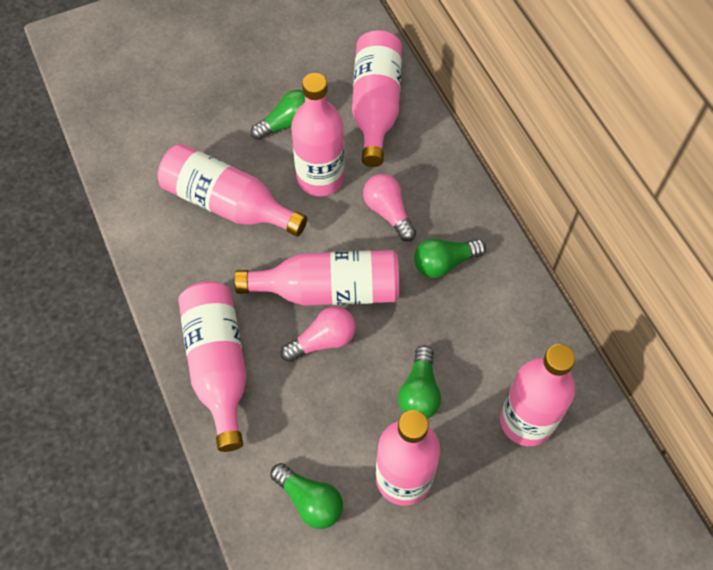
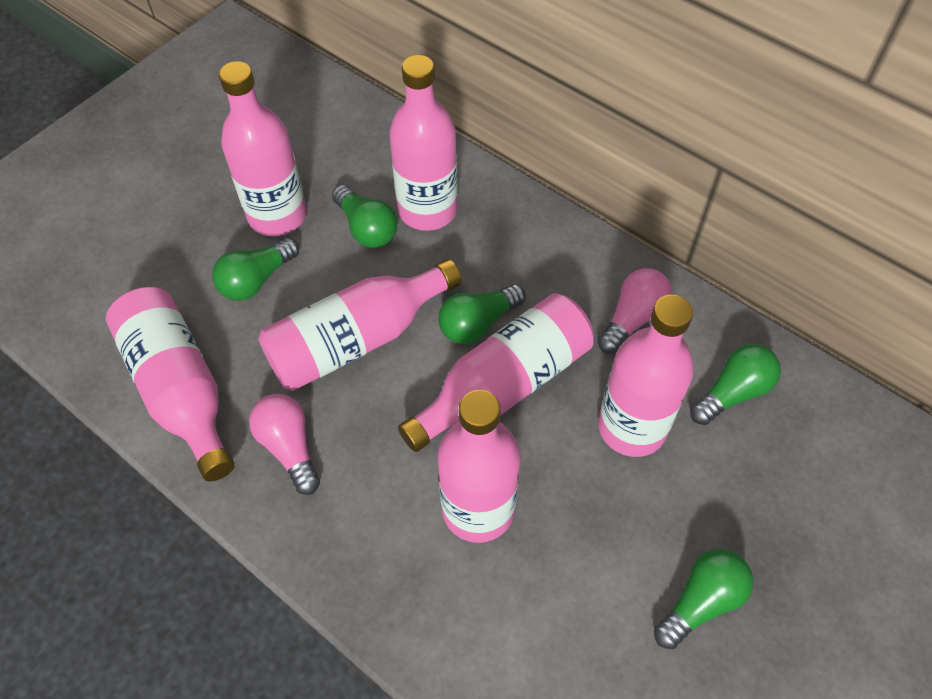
green light bulb: [251,90,305,140] [270,463,343,529] [398,345,441,419] [414,239,486,278] = 4 -> [212,238,299,301] [332,185,397,248] [438,284,525,344] [654,549,754,649] [690,344,781,425] = 5

